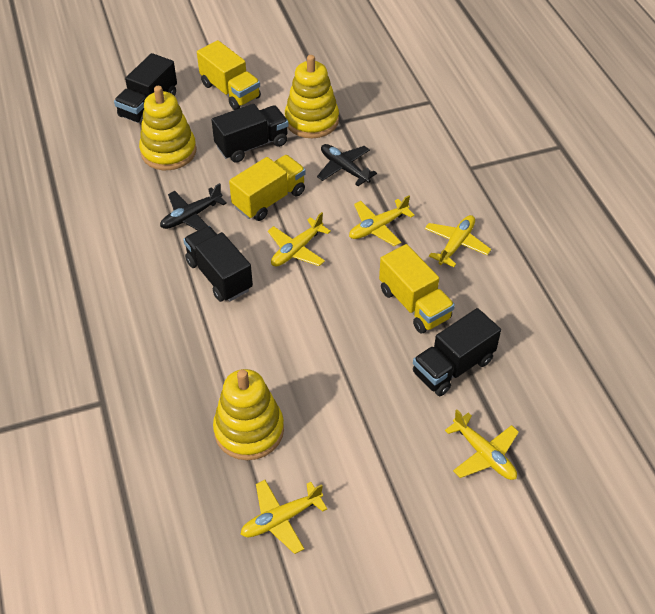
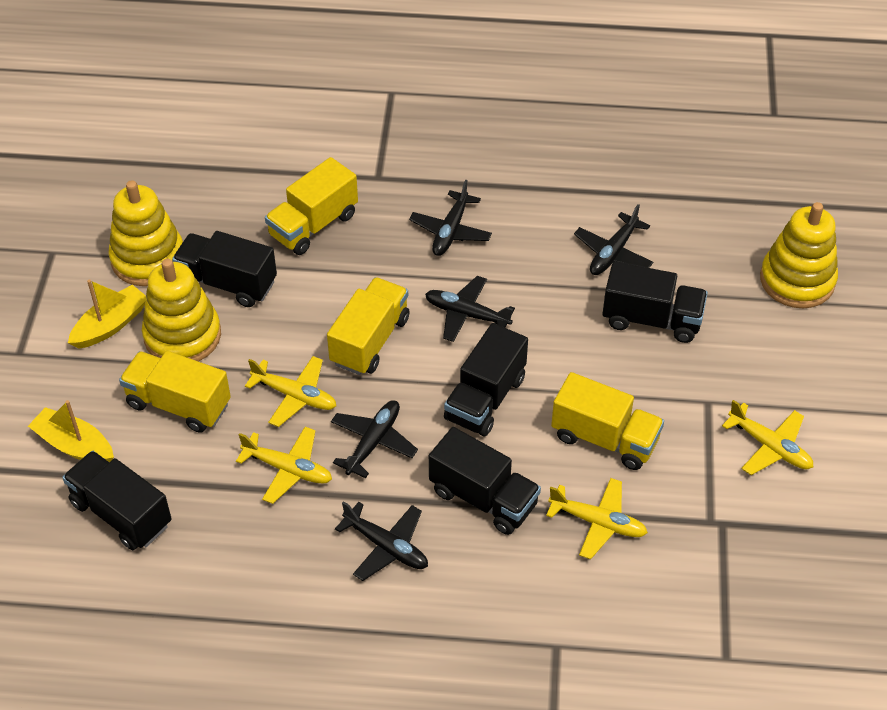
black plane: [160,183,227,230] [317,144,377,186] = 2 -> [331,400,418,478] [335,501,428,581] [409,180,492,256] [425,276,515,342] [574,204,653,275] = 5
black truck: [114,53,177,125] [183,226,253,302] [212,104,289,163] [413,308,501,396] = 4 -> [62,451,172,550] [172,231,277,307] [429,427,541,535] [444,323,528,436] [602,262,708,343] = 5
yellow boat: none = 0 -> [28,400,114,462] [68,279,146,349] = 2
yellow plane: [240,480,327,554] [268,212,331,266] [349,195,415,246] [425,215,491,267] [445,410,519,480] = 5 -> [236,427,332,504] [245,356,336,427] [546,478,648,559] [722,400,813,475] = 4
yellow truck: [197,40,261,110] [229,155,306,221] [379,244,455,333] = 3 -> [119,351,231,433] [265,157,358,255] [327,277,410,375] [551,372,664,470] = 4

